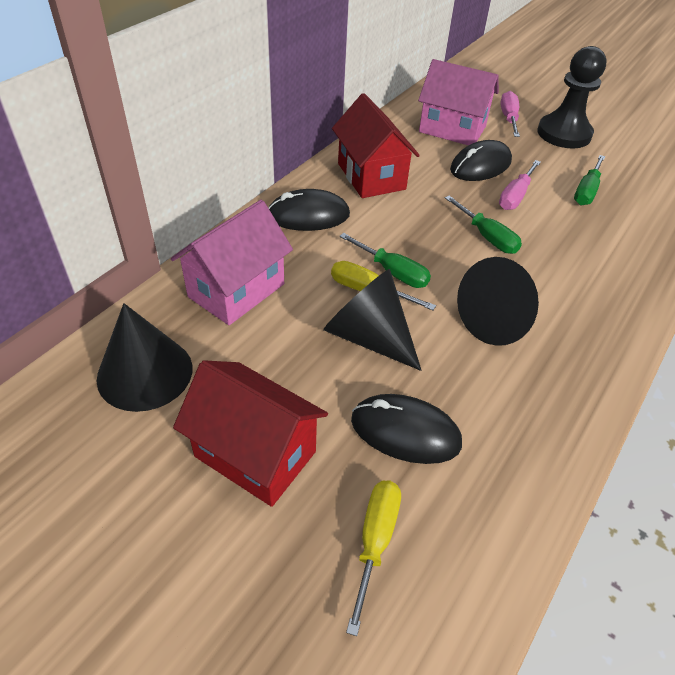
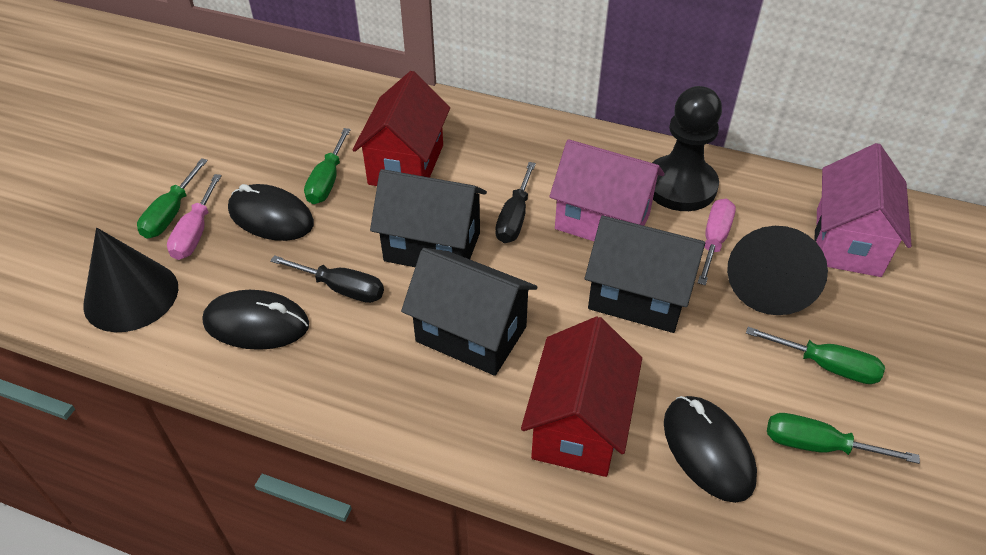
black cone: [97,303,193,412] [323,269,421,371] [457,257,539,346] = 3 -> [83,228,178,332] [727,226,828,315] = 2
black house: none = 0 -> [370,169,487,267] [401,248,537,376] [585,216,705,333] = 3
black screwdriver: none = 0 -> [270,255,384,303] [495,162,536,243] = 2
green screwdriver: [339,233,431,288] [445,195,522,254] [574,155,605,205] = 3 -> [137,158,208,239] [304,128,351,204] [746,327,885,384] [767,413,920,464] = 4
yellow screwdriver: [331,261,436,310] [346,480,401,636] = 2 -> none = 0

